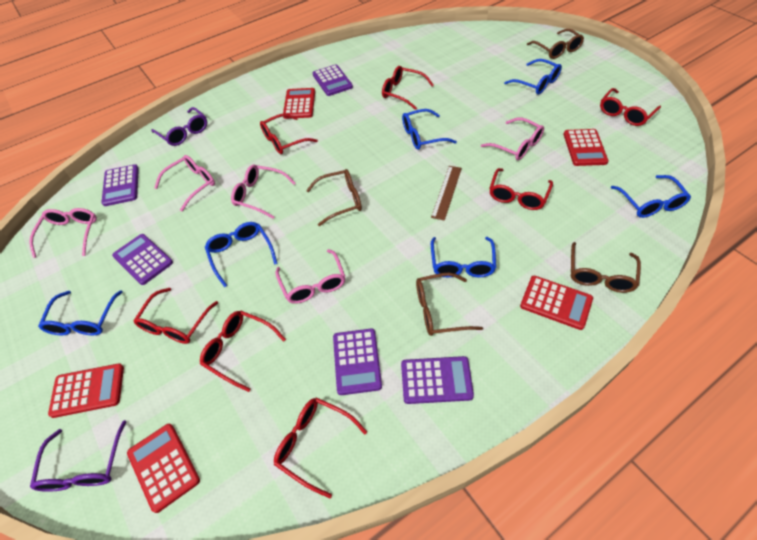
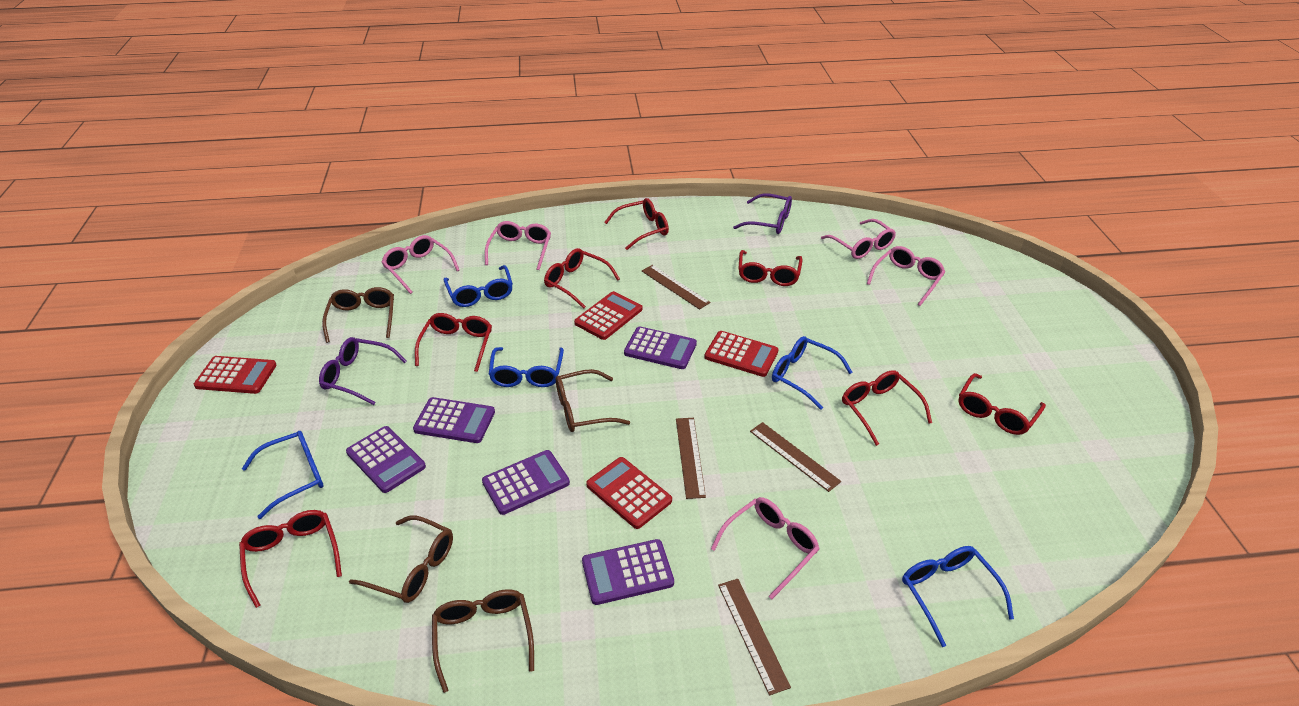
blue glasses: [38,290,123,335] [205,222,278,287] [402,109,457,150] [431,237,496,277] [504,59,562,94] [611,175,691,218] = 6 -> [242,431,324,519] [444,265,513,307] [489,347,564,387] [772,336,852,410] [902,546,1014,647] = 5
brown ruler: [431,166,462,221] = 1 -> [642,265,710,309] [676,418,706,499] [718,579,791,696] [750,422,841,492] = 4
red calculator: [48,363,124,418] [127,424,200,513] [283,88,315,119] [520,276,593,330] [564,129,608,166] = 5 -> [194,356,277,394] [574,291,642,340] [586,457,672,529] [705,331,779,377] = 4

